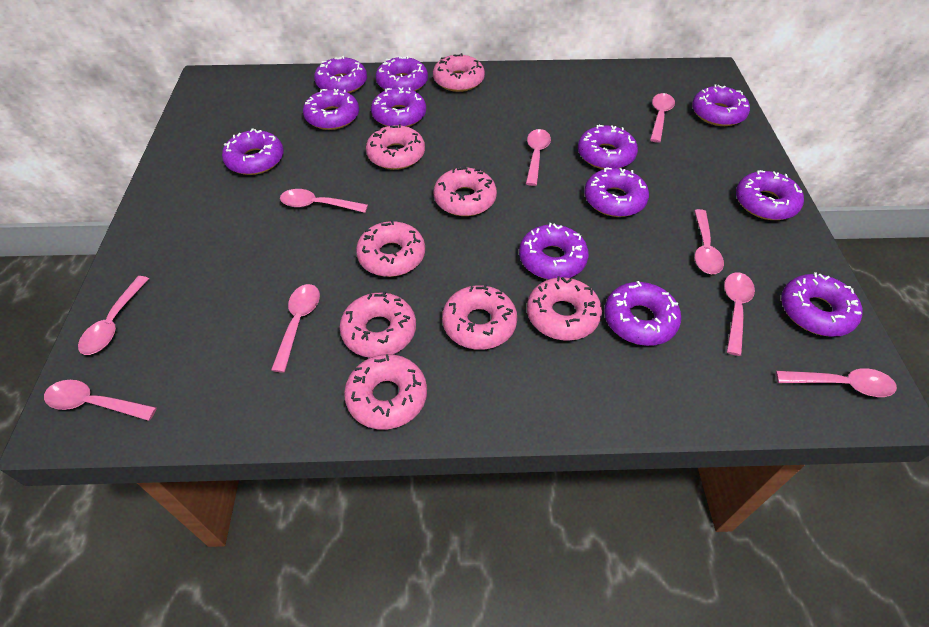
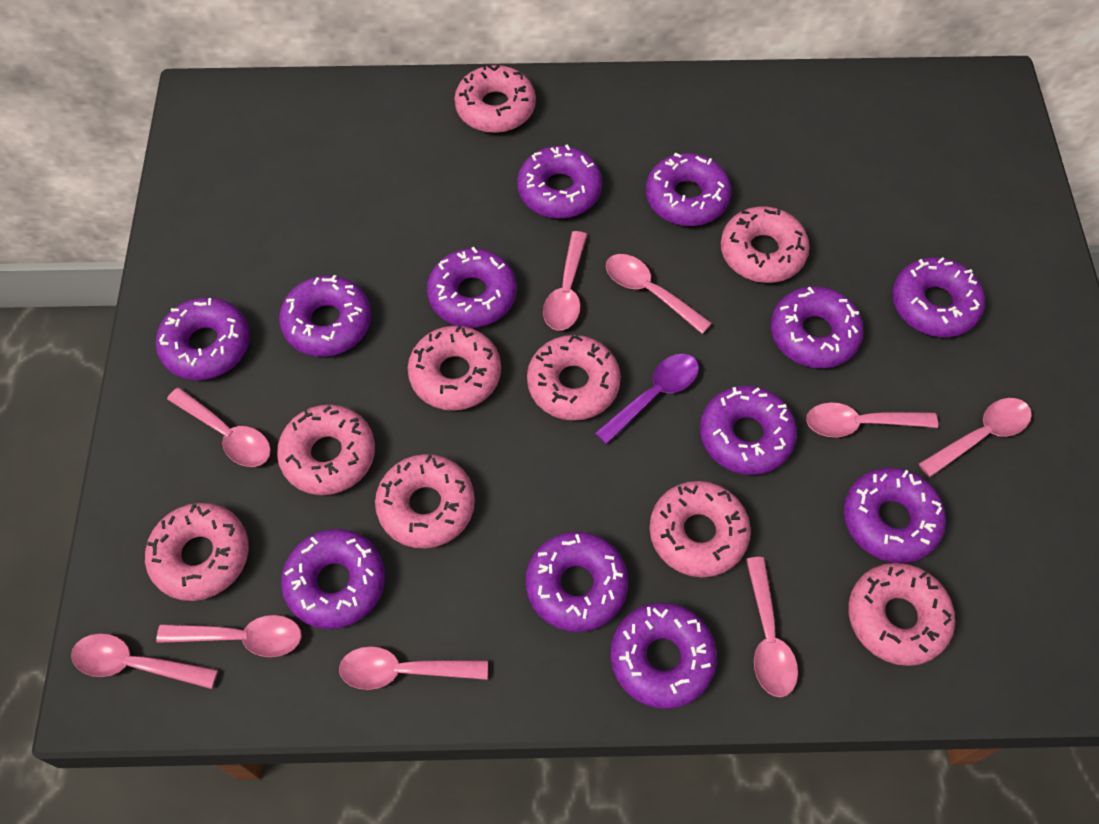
pink donut: [340,291,416,358] [344,354,427,430] [356,220,425,277] [366,124,425,170] [433,53,485,92] [434,166,497,216] [442,284,517,350] [527,276,602,341] = 8 -> [145,503,249,601] [277,405,375,495] [375,454,475,549] [408,325,501,411] [454,64,536,133] [527,335,621,421] [649,481,751,577] [721,207,810,283] [848,563,955,666] = 9
purple spoon: none = 0 -> [595,354,699,445] = 1

